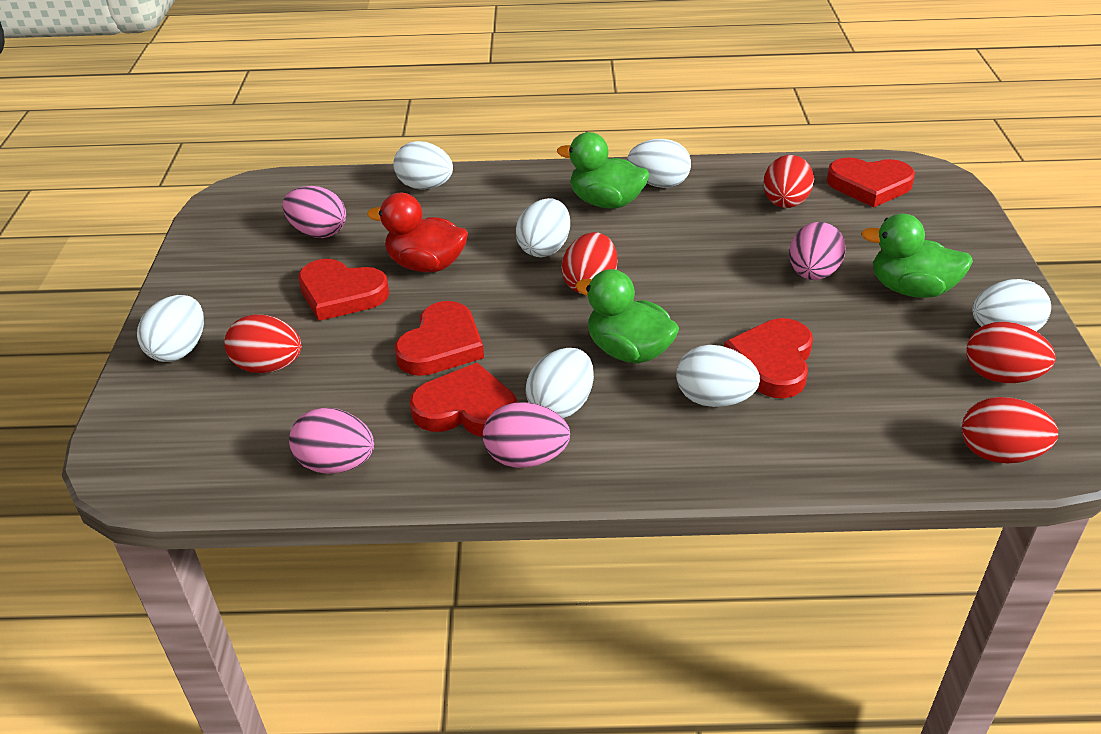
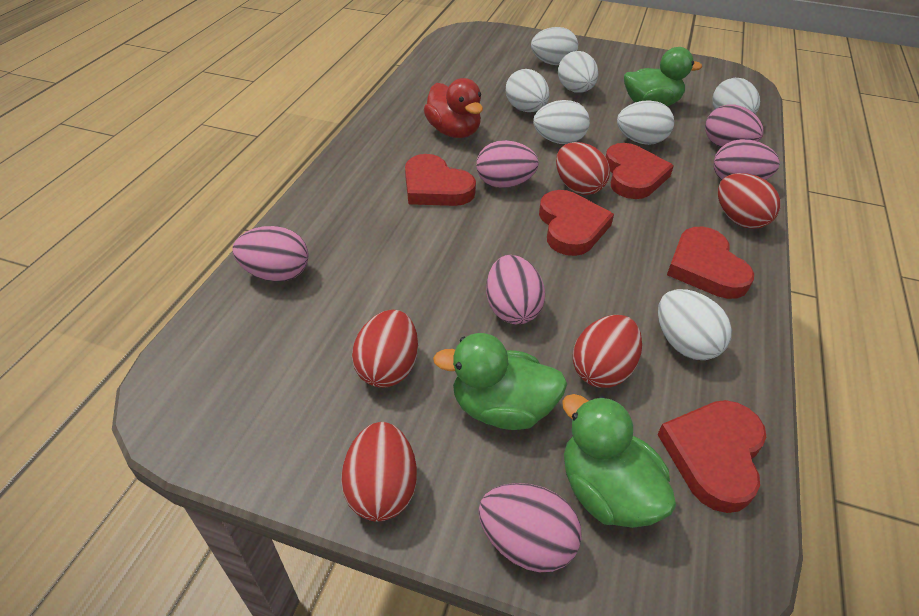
pink egg: [282,186,346,238] [289,408,374,474] [483,402,570,468] [789,222,846,280] = 4 -> [232,226,308,282] [476,140,539,188] [478,483,582,572] [486,255,545,324] [705,104,764,147] [713,139,780,180] = 6

